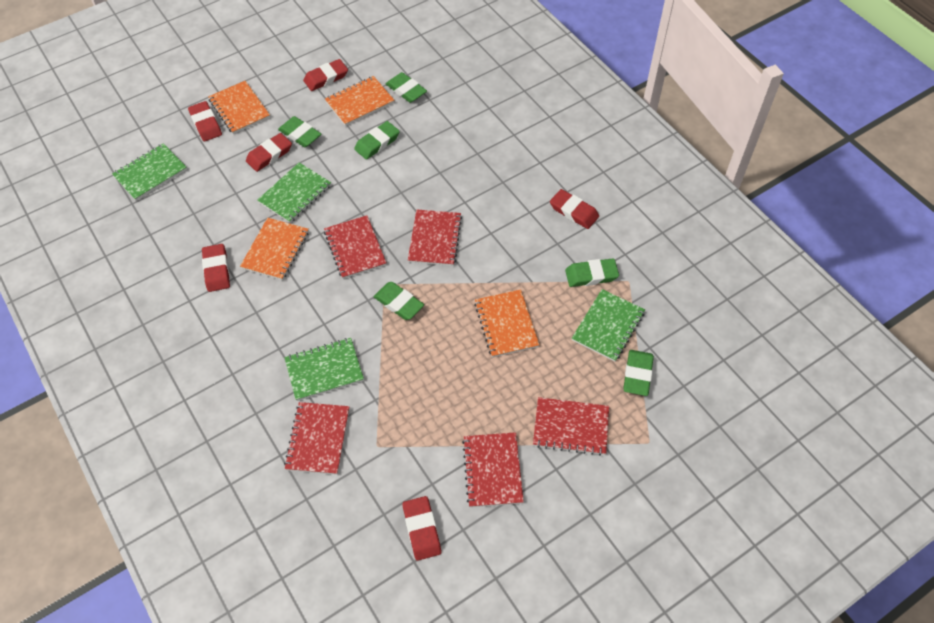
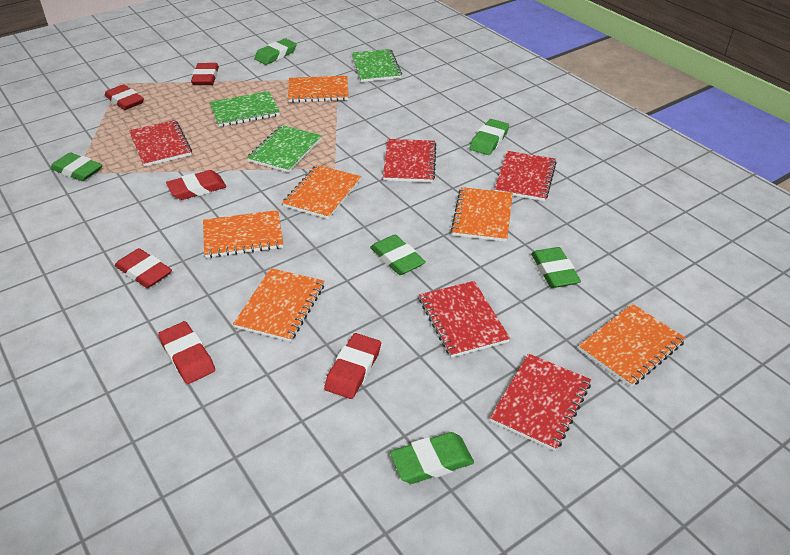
green notebook: [112,143,187,201] [257,163,331,223] [284,338,364,401] [572,289,645,362] = 4 -> [209,91,280,127] [247,125,322,173] [352,49,402,82] = 3
orange notebook: [208,81,270,134] [240,218,309,280] [325,76,394,126] [474,290,540,357] = 4 -> [203,210,283,258] [233,268,324,342] [282,165,361,219] [288,76,349,103] [451,187,513,242] [579,304,686,387] = 6

